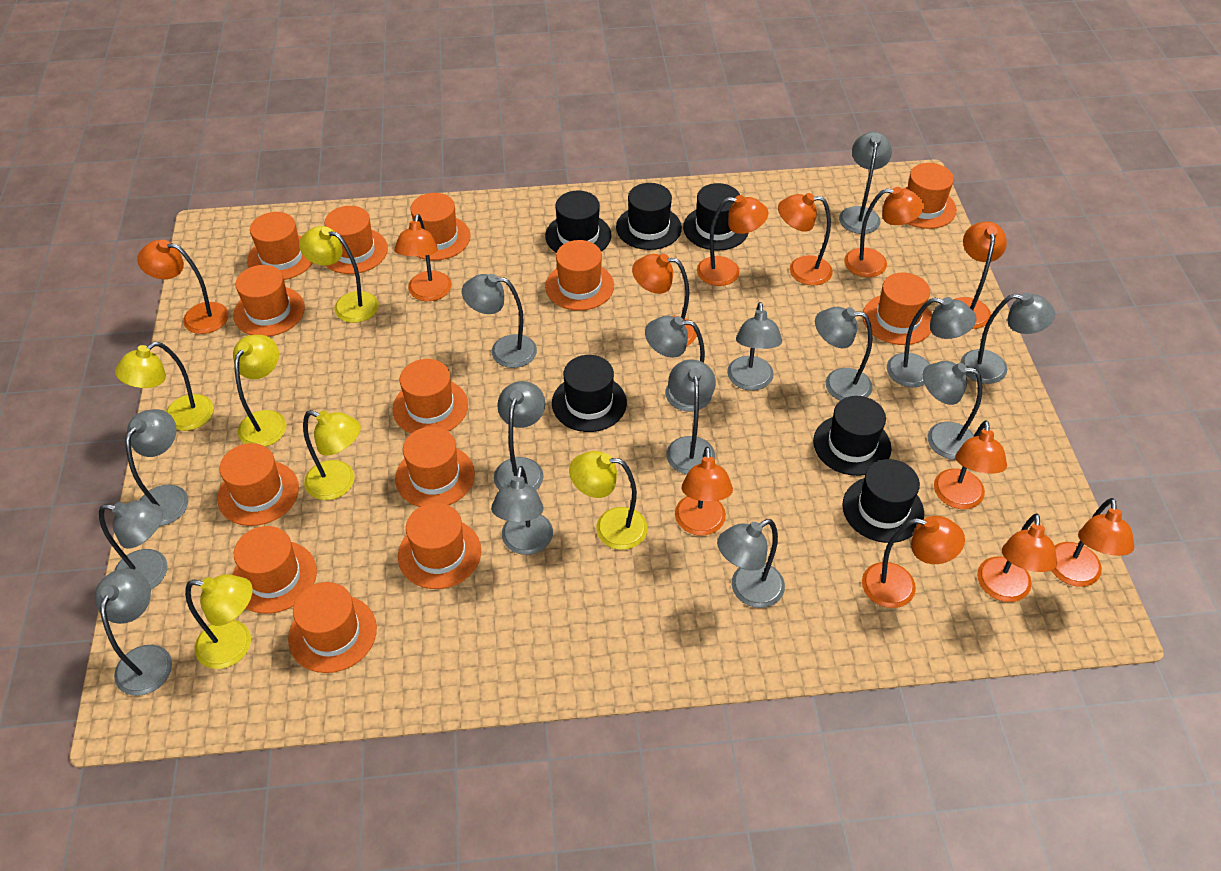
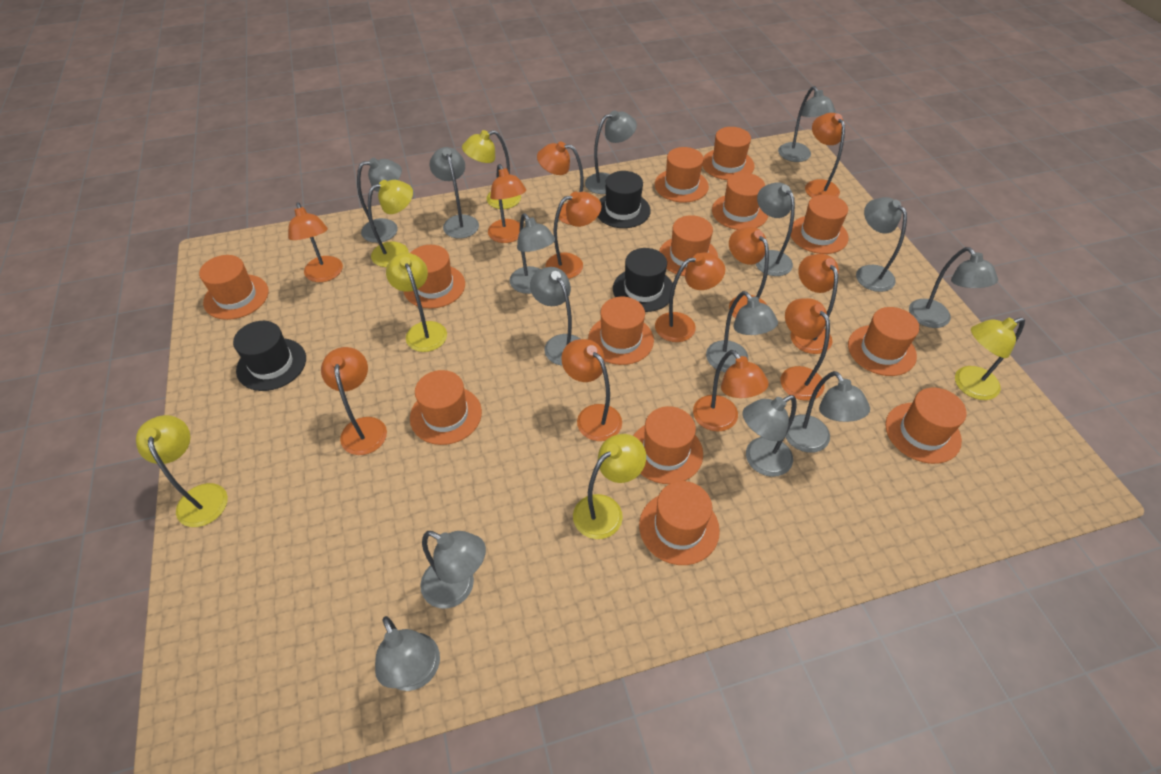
black hat: [545,191,611,253] [552,355,627,432] [616,183,682,250] [683,183,748,251] [813,396,891,476] [842,459,924,543] = 6 -> [233,321,306,391] [597,171,651,228] [613,248,675,312] = 3
grey lamp: [95,568,172,696] [99,500,167,590] [126,409,188,526] [462,274,537,368] [491,466,553,555] [494,381,545,490] [645,316,712,411] [666,359,716,474] [717,519,785,608] [727,302,782,391] [815,307,873,401] [839,132,892,234] [887,297,976,387] [923,361,982,460] [961,292,1055,384] = 15 -> [357,158,402,243] [375,616,440,691] [420,531,486,609] [430,147,479,238] [509,213,555,294] [530,267,580,366] [585,110,637,194] [706,291,778,372] [743,395,797,477] [756,183,795,276] [778,86,836,162] [785,371,870,453] [856,197,907,292] [909,247,998,328] = 14

